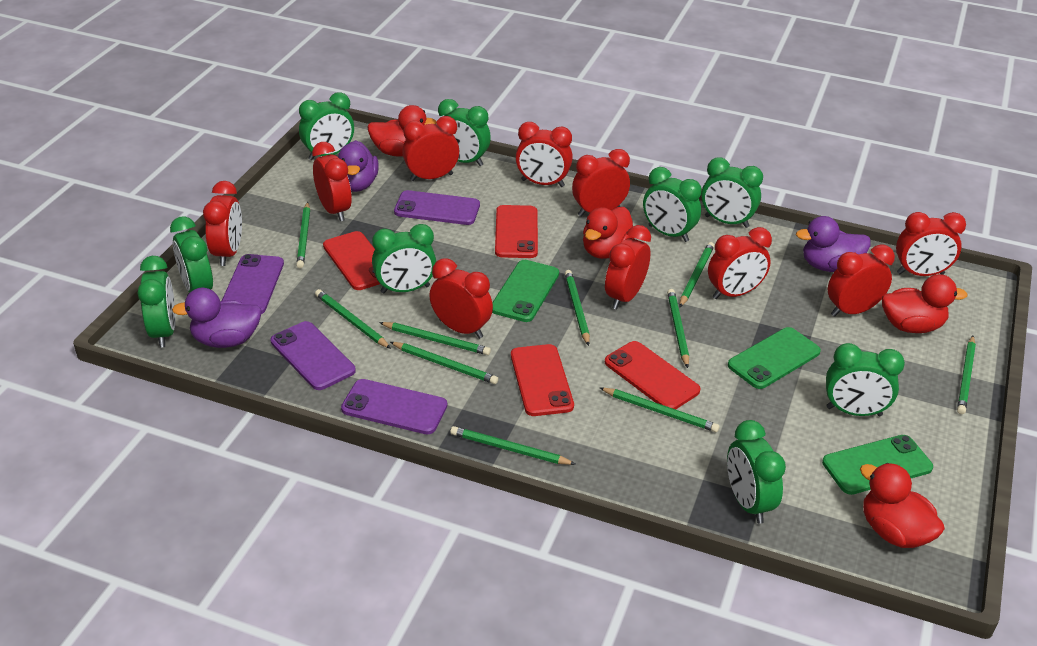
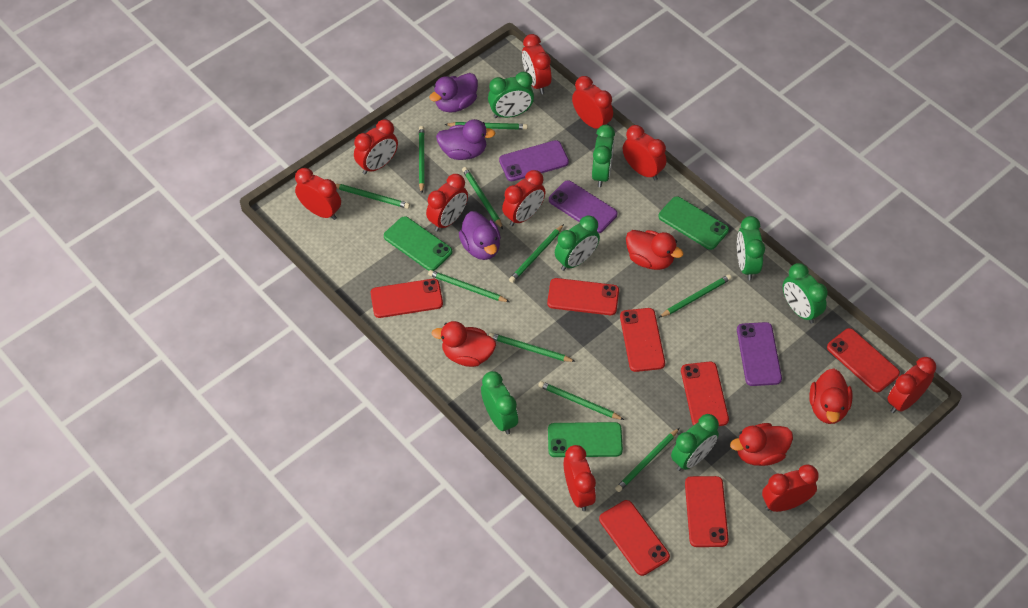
green clock: [138,256,176,348] [170,216,213,293] [299,92,354,160] [372,224,436,293] [438,99,491,166] [643,167,702,242] [701,157,763,228] [727,420,786,524] [826,343,905,416] = 9 -> [481,371,518,434] [488,72,534,118] [555,216,600,271] [592,125,615,187] [671,414,719,471] [737,216,765,280] [783,263,828,324] = 7
purple phone: [222,254,284,314] [270,321,356,390] [341,379,447,434] [394,190,480,225] = 4 -> [499,140,569,181] [549,180,618,233] [737,322,782,386] = 3
red phone: [323,231,380,290] [495,205,538,258] [511,344,574,416] [605,341,701,409] = 4 -> [371,279,443,318] [547,278,619,315] [599,500,670,576] [620,308,665,372] [681,361,729,426] [685,476,729,547] [827,328,900,392] = 7

